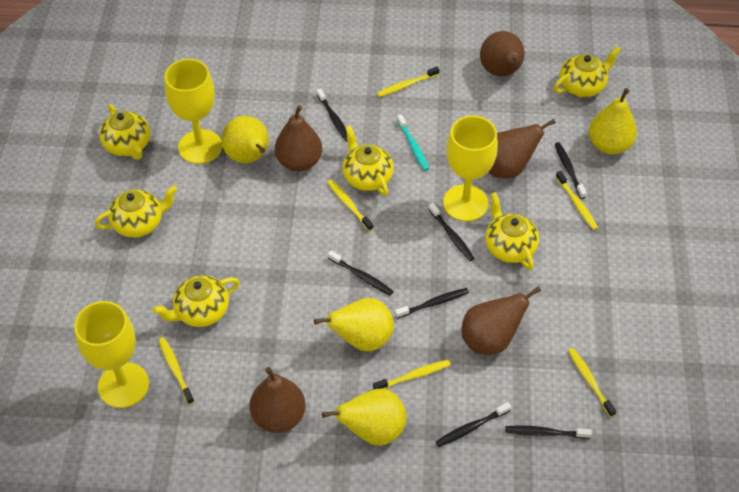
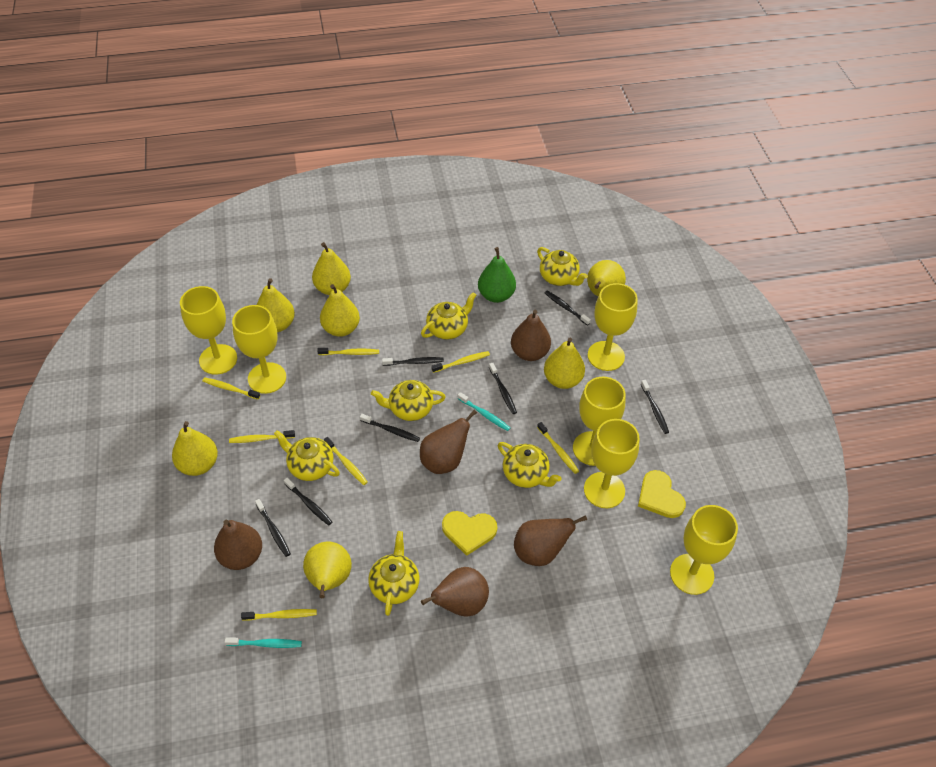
green pear: none = 0 -> [478,247,516,303] = 1
turquoise toothbrush: [397,114,429,171] = 1 -> [225,637,302,648] [457,392,510,431] = 2
yellow goblet: [74,301,149,408] [164,59,222,164] [443,115,498,222] = 3 -> [180,286,237,375] [232,305,286,394] [573,377,626,466] [584,419,640,508] [588,283,638,371] [670,505,738,595] = 6
yellow heart: none = 0 -> [442,511,497,556] [638,470,686,518] = 2
yellow pear: [221,116,269,163] [314,298,394,352] [322,389,407,446] [589,88,637,154] = 4 -> [172,421,218,476] [257,278,295,332] [303,542,352,598] [312,242,351,295] [320,284,360,337] [544,338,585,389] [587,260,626,296] = 7
yellow toothbrush: [158,337,194,404] [327,180,373,231] [373,360,451,389] [377,67,439,97] [556,171,598,230] [568,348,616,417] = 6 -> [202,377,260,399] [229,430,295,443] [241,609,317,621] [317,348,379,355] [324,437,368,485] [432,351,490,373] [537,422,579,474] = 7

